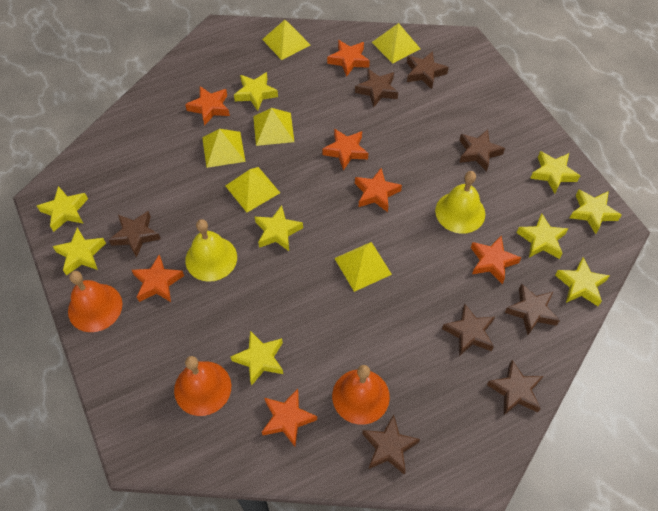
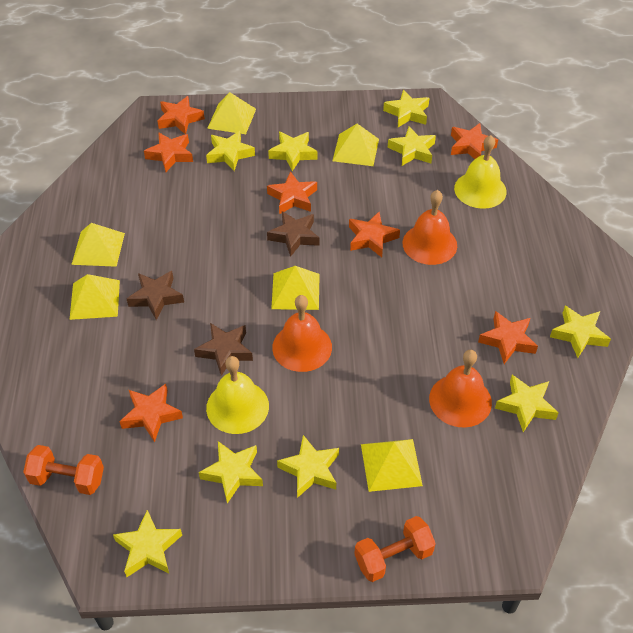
brown star: [109,211,161,258] [355,69,398,107] [362,415,420,475] [407,51,449,89] [442,303,495,356] [459,129,505,172] [487,360,543,415] [505,284,560,335] = 8 -> [127,271,184,320] [194,323,253,376] [267,211,319,257] = 3
orange dumbbell: none = 0 -> [23,445,104,495] [354,516,436,582] = 2

